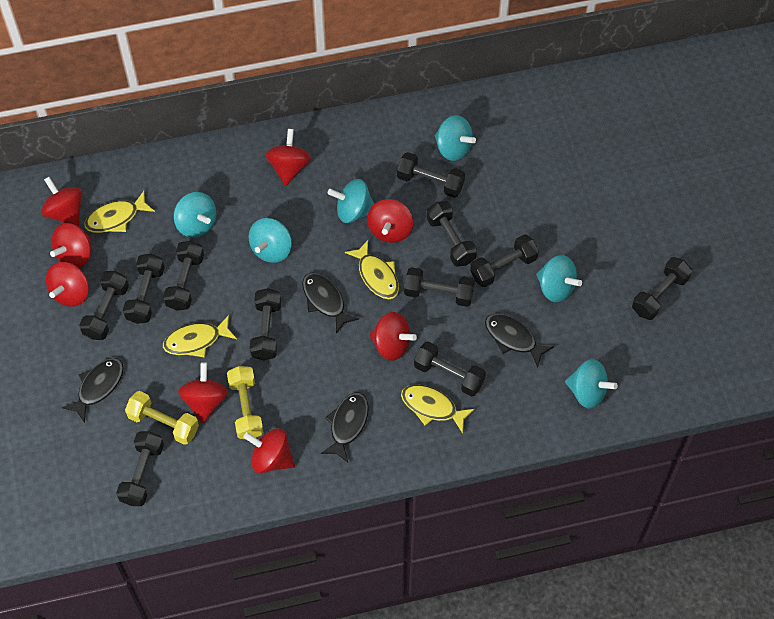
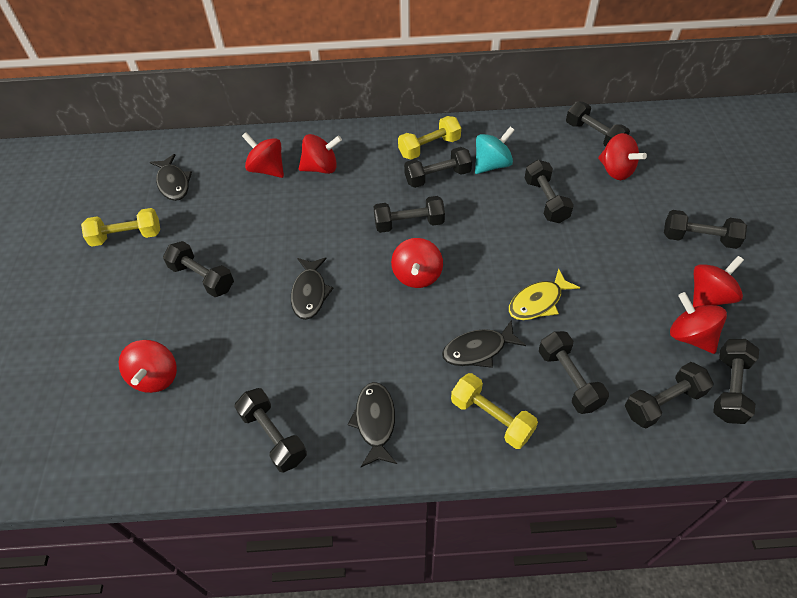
black dumbbell: [79,271,129,340] [116,431,164,506] [123,253,165,324] [163,241,204,311] [250,288,281,361] [397,152,465,198] [404,267,475,307] [414,341,486,397] [426,201,477,267] [470,234,539,287] [632,257,692,320] = 11 -> [163,241,234,297] [234,388,307,473] [373,196,445,233] [404,147,472,188] [525,160,574,223] [539,331,609,414] [566,101,630,147] [625,362,714,429] [664,210,747,249] [713,339,759,424] = 10
red spinning top: [41,177,83,227] [46,262,89,307] [50,223,91,268] [178,362,228,424] [243,428,295,473] [265,129,311,186] [367,199,413,243] [369,312,417,361] = 8 -> [119,340,177,393] [242,132,284,178] [299,134,342,174] [391,238,443,288] [598,133,647,180] [670,292,727,354] [693,256,744,307] = 7
turquoise spinning top: [174,192,216,238] [249,218,292,263] [328,179,374,223] [435,115,476,161] [536,255,582,302] [565,359,618,409] = 6 -> [475,127,515,174] = 1
yellow dumbbell: [125,391,199,445] [227,366,264,439] = 2 -> [81,208,160,247] [398,116,461,160] [451,373,538,449] = 3
yellow fish: [84,191,155,233] [163,315,237,358] [345,240,399,299] [401,385,475,433] = 4 -> [509,269,580,320] = 1

